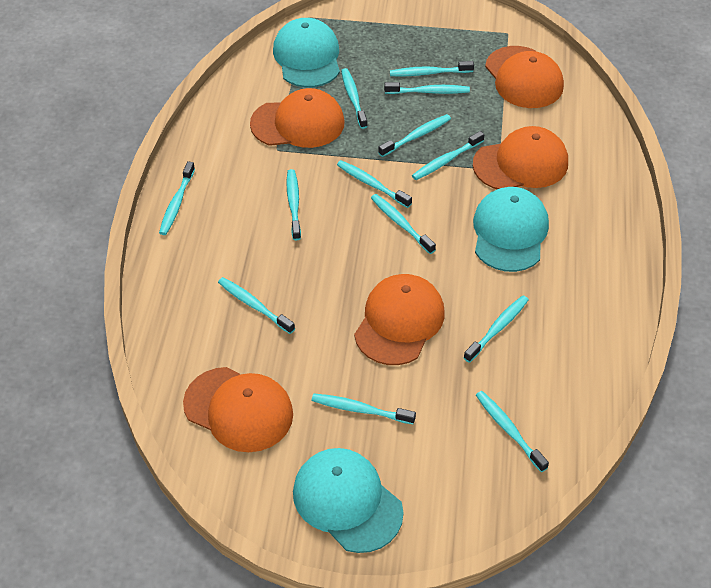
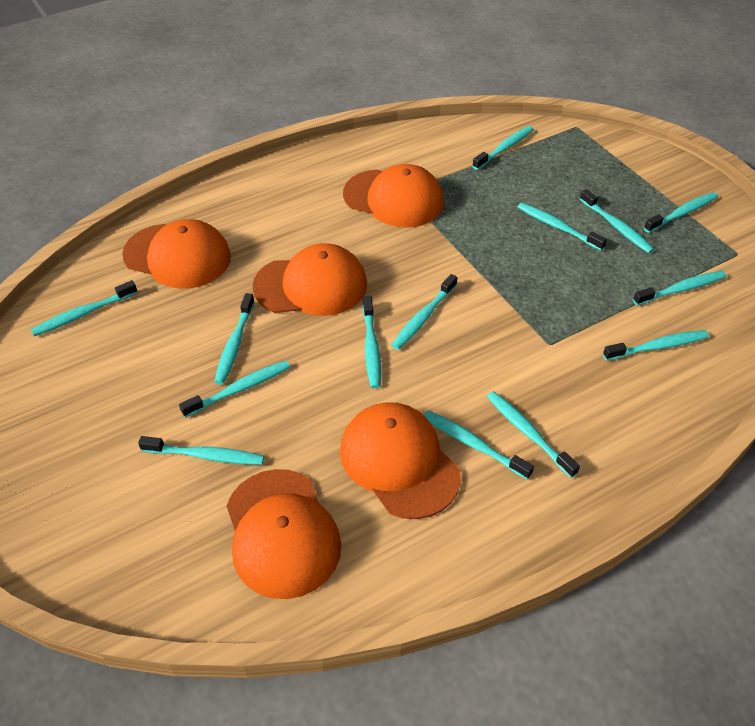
turquoise cap: [273,18,340,88] [293,448,404,553] [473,187,549,272] = 3 -> none = 0
turquoise toothbrush: [159,161,195,235] [218,277,295,334] [287,169,301,240] [311,394,416,424] [337,160,412,208] [341,68,368,129] [371,194,436,254] [378,114,451,157] [384,82,470,94] [390,61,474,76] [412,131,484,180] [464,295,529,363] [476,391,549,472] = 13 -> [31,280,137,336] [138,436,264,465] [179,361,290,418] [214,293,255,385] [363,296,381,388] [391,274,457,350] [424,410,534,480] [472,126,534,170] [487,391,580,478] [518,203,607,251] [580,189,654,253] [603,330,709,361] [633,271,727,306] [644,192,718,233] = 14

